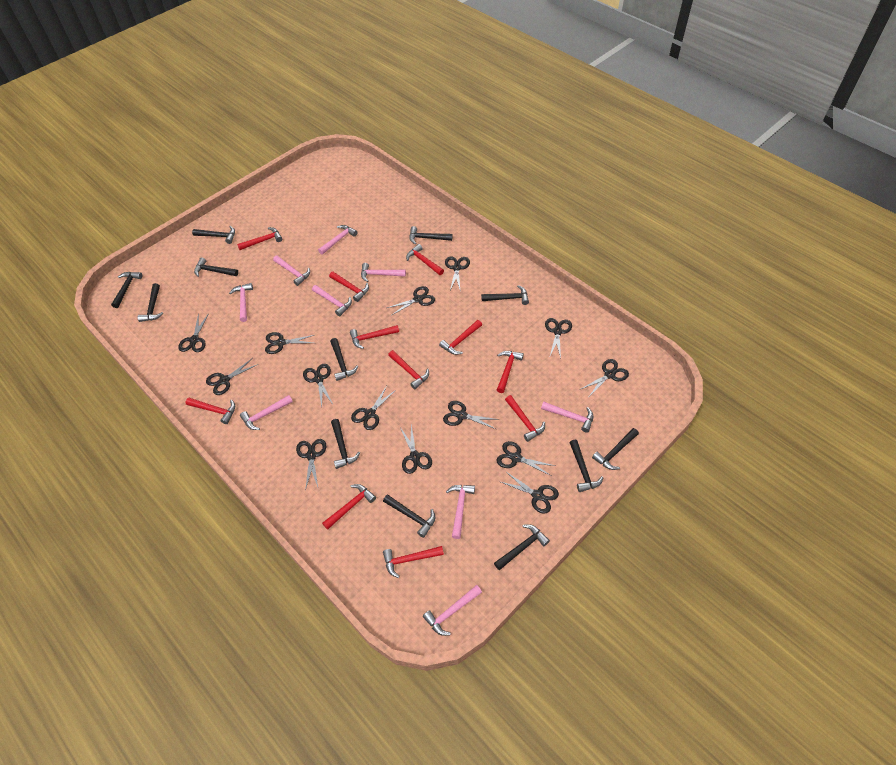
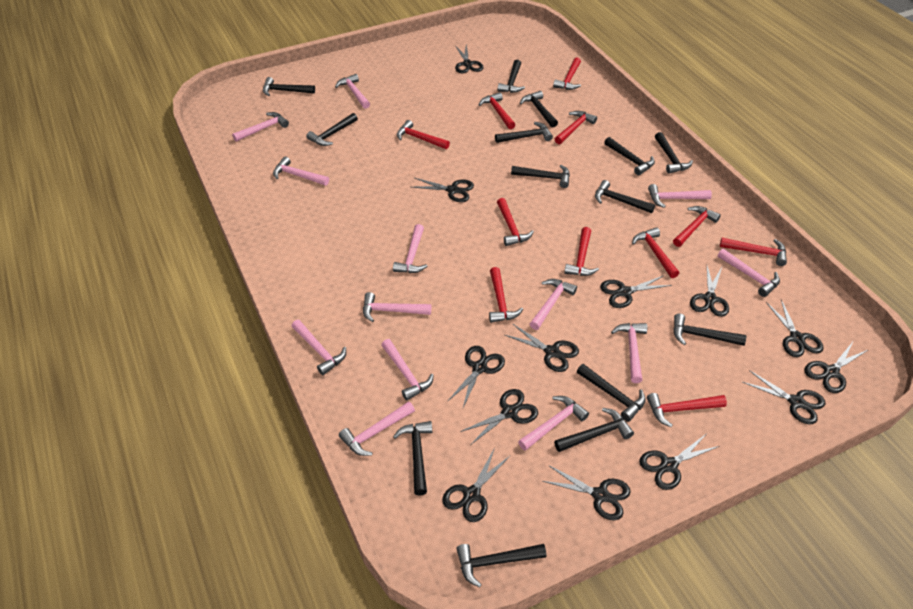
black hammer: [111,272,142,308] [138,283,163,322] [192,226,235,244] [194,257,238,277] [330,338,358,381] [331,419,360,469] [383,494,435,538] [409,226,453,245] [481,285,529,305] [494,524,550,570] [569,440,604,492] [592,428,639,470] = 12 -> [263,77,315,96] [306,113,358,146] [393,421,432,496] [456,544,546,587] [495,122,553,143] [498,59,525,93] [511,165,570,188] [520,91,558,128] [554,408,634,452] [577,364,646,422] [595,180,655,213] [604,137,655,175] [655,132,693,174] [673,313,746,346] = 14
black scissors: [178,313,209,352] [206,359,258,395] [265,332,314,354] [296,439,326,491] [303,364,333,407] [351,386,396,430] [387,286,435,316] [400,424,432,474] [443,401,500,429] [445,257,470,292] [497,441,555,476] [499,471,559,514] [545,318,572,359] [581,359,629,396] = 14 -> [412,178,474,202] [442,448,510,522] [447,346,505,408] [455,45,484,73] [460,389,538,444] [505,324,579,372] [542,465,631,521] [600,275,672,308] [639,434,719,490] [690,266,729,317] [742,370,826,424] [766,300,824,357] [804,342,868,393] = 13
pink hammer: [229,283,253,322] [240,395,293,430] [273,256,310,286] [312,285,352,316] [318,225,357,255] [361,263,406,282] [423,585,482,636] [446,485,475,539] [541,402,593,432] = 9 -> [232,112,289,142] [273,157,329,186] [291,320,346,375] [335,74,370,109] [339,401,415,456] [363,292,431,322] [381,339,434,401] [393,224,428,273] [518,396,589,451] [530,279,577,330] [611,323,647,383] [648,184,712,208] [717,249,780,297] = 13

